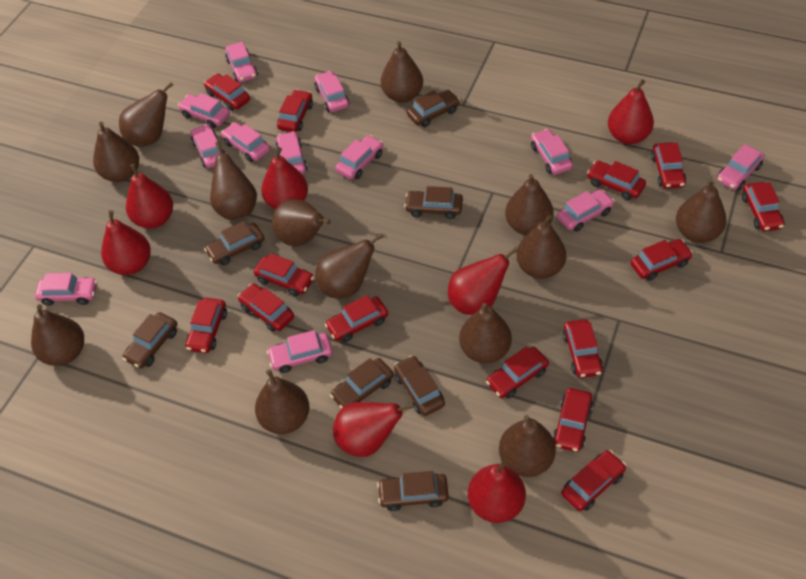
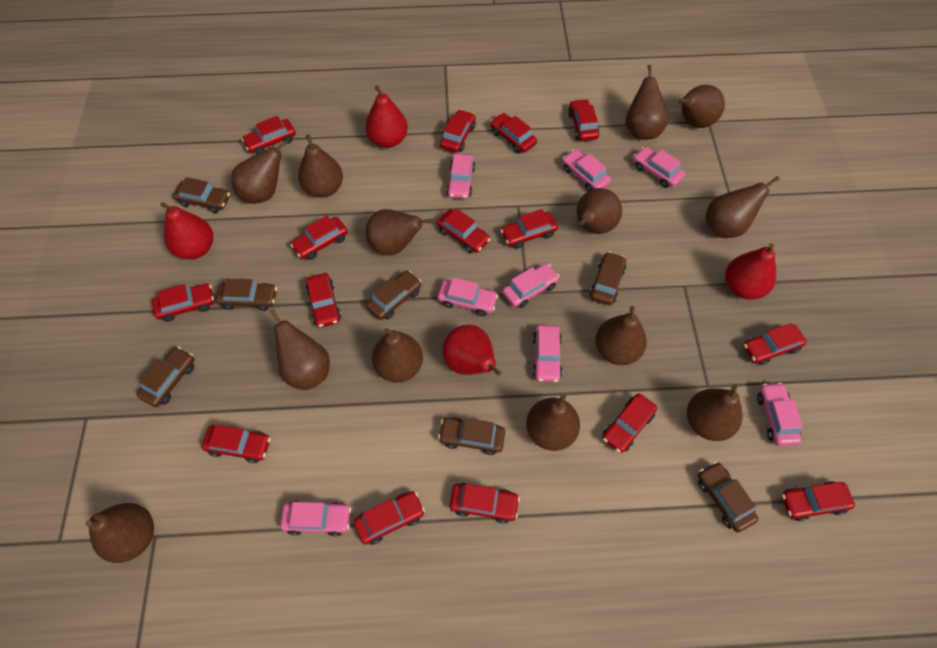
pink car: [35,273,97,306] [178,93,230,128] [191,124,226,168] [221,122,270,162] [225,42,258,82] [267,330,333,373] [276,131,308,174] [314,71,350,112] [335,135,383,179] [531,129,573,175] [557,189,614,232] [717,144,765,190] = 12 -> [280,501,351,537] [438,277,498,316] [446,154,475,199] [502,263,560,308] [533,325,563,382] [562,149,611,191] [633,147,685,188] [757,383,803,446] = 8
red car: [186,298,227,353] [204,73,250,111] [238,284,294,332] [254,253,314,296] [277,90,313,132] [325,295,388,342] [486,346,549,399] [553,388,593,452] [561,450,626,511] [562,319,603,378] [587,161,646,200] [630,239,693,281] [651,142,686,189] [742,182,785,231] = 14 -> [152,284,214,322] [202,424,271,463] [241,116,296,154] [291,215,348,260] [306,273,341,328] [354,491,425,545] [437,208,490,253] [440,109,476,153] [450,483,520,524] [490,113,537,153] [501,209,558,249] [568,99,600,141] [602,393,657,453] [743,323,807,365] [781,481,855,521] = 15
red pear: [101,210,151,275] [126,164,173,228] [261,147,308,209] [333,402,414,457] [448,247,519,315] [468,461,526,523] [608,79,654,145] = 7 -> [160,202,213,260] [365,85,408,148] [442,325,501,376] [725,243,776,300] = 4

